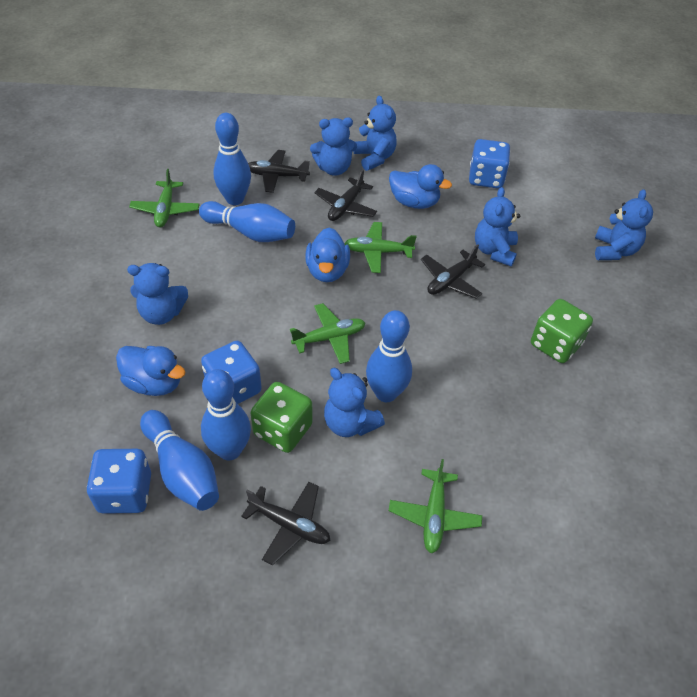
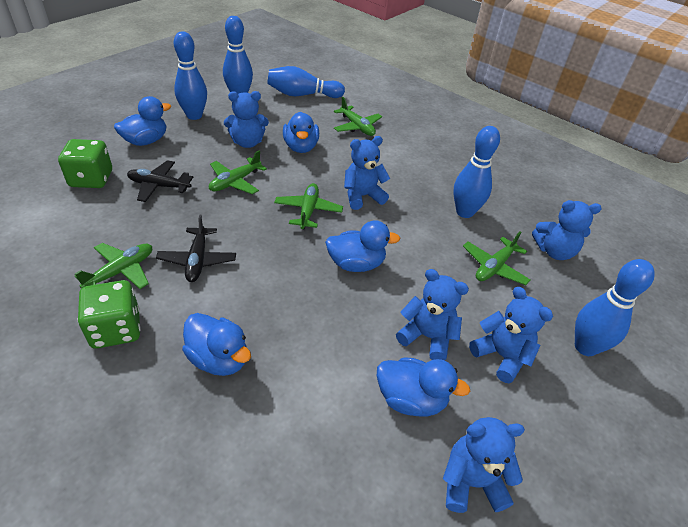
black plane: [241,482,331,565] [248,150,310,193] [314,169,377,221] [421,244,485,299] = 4 -> [127,160,193,202] [156,215,236,282] = 2
blue dice: [87,449,151,514] [201,341,262,404] [469,139,510,188] = 3 -> none = 0
blue duck: [116,346,186,396] [305,227,350,282] [389,164,452,209] = 3 -> [114,96,171,146] [182,313,251,376] [283,112,319,153] [325,220,400,272] [377,357,470,416] = 5
green plane: [129,169,200,227] [290,303,365,364] [344,222,417,273] [389,459,482,554] = 4 -> [74,243,152,289] [209,150,267,194] [274,183,343,230] [334,97,382,136] [463,231,531,285] = 5

